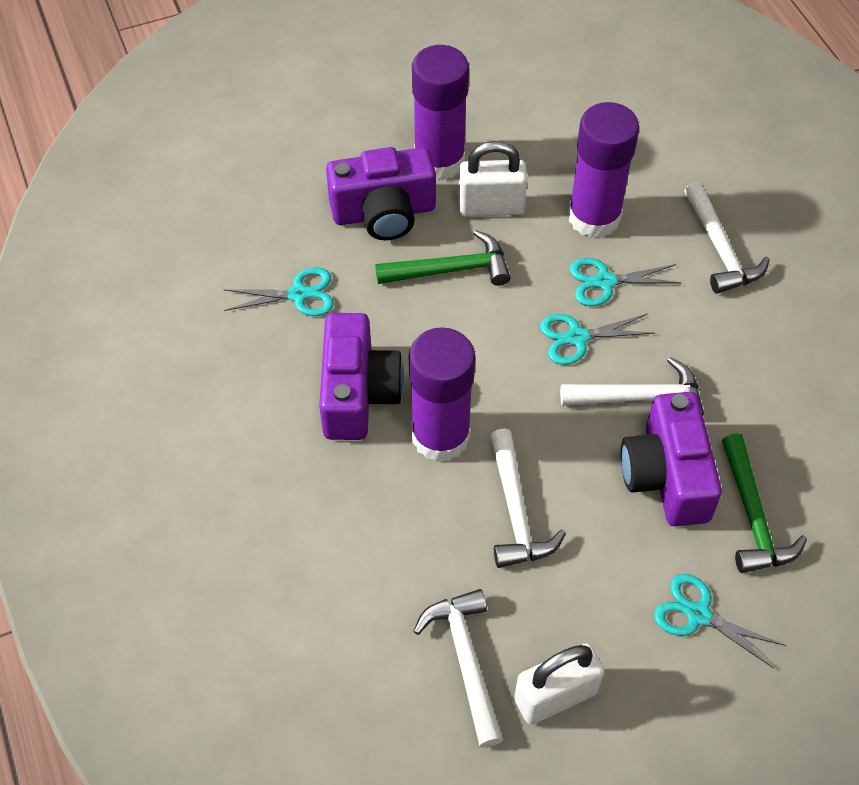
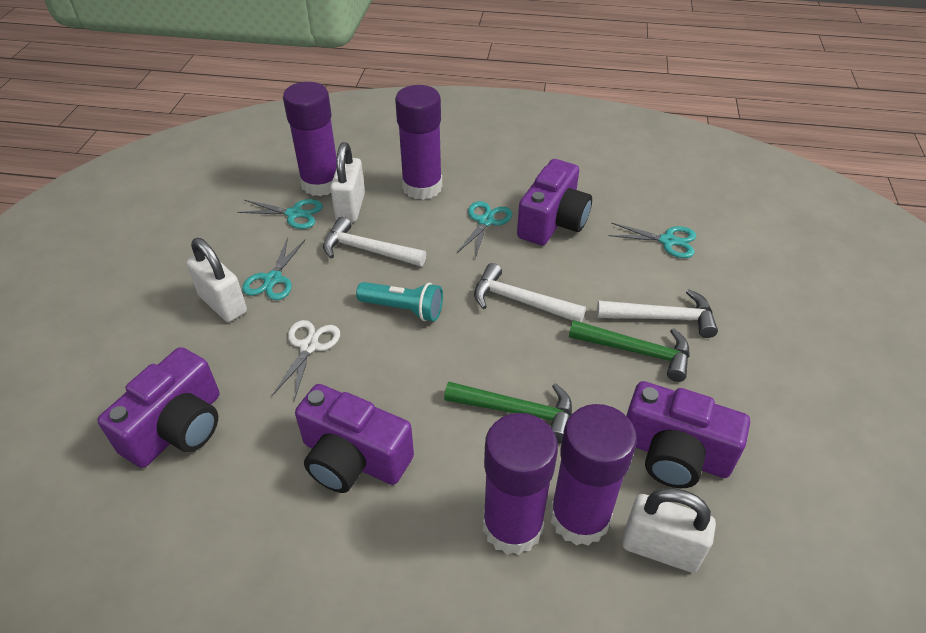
purple camera: [319,313,404,440] [326,147,436,240] [621,392,722,526] = 3 -> [97,347,219,468] [295,384,414,493] [517,159,592,245] [627,381,750,488] = 4
purple glue stick: [409,327,475,462] [412,45,469,180] [568,102,639,238] = 3 -> [283,82,337,196] [395,85,442,200] [483,413,558,555] [550,404,637,546] = 4
turquoise flashlight: none = 0 -> [356,282,443,321] = 1
white hammer: [413,589,503,748] [490,429,566,568] [560,357,704,416] [684,182,770,294] = 4 -> [323,217,426,266] [474,263,586,322] [597,290,718,338] = 3
white padlock: [458,141,527,217] [514,643,604,725] = 2 -> [186,238,247,322] [330,142,365,222] [622,488,716,573] = 3
white scissors: none = 0 -> [272,320,340,401] = 1

